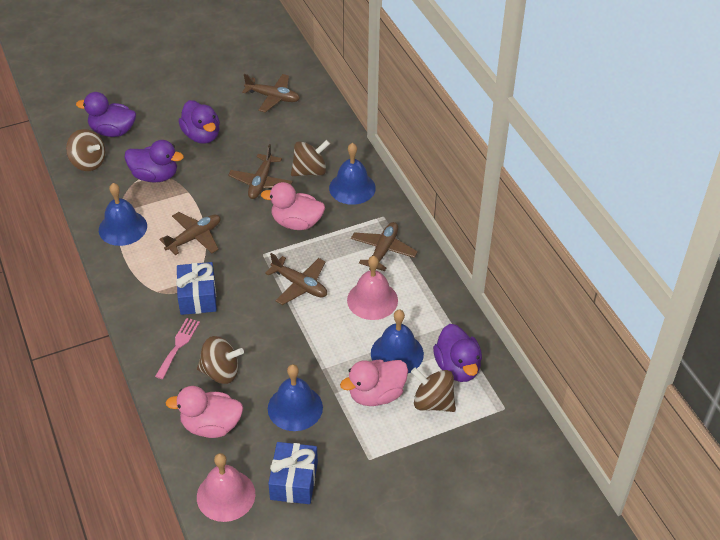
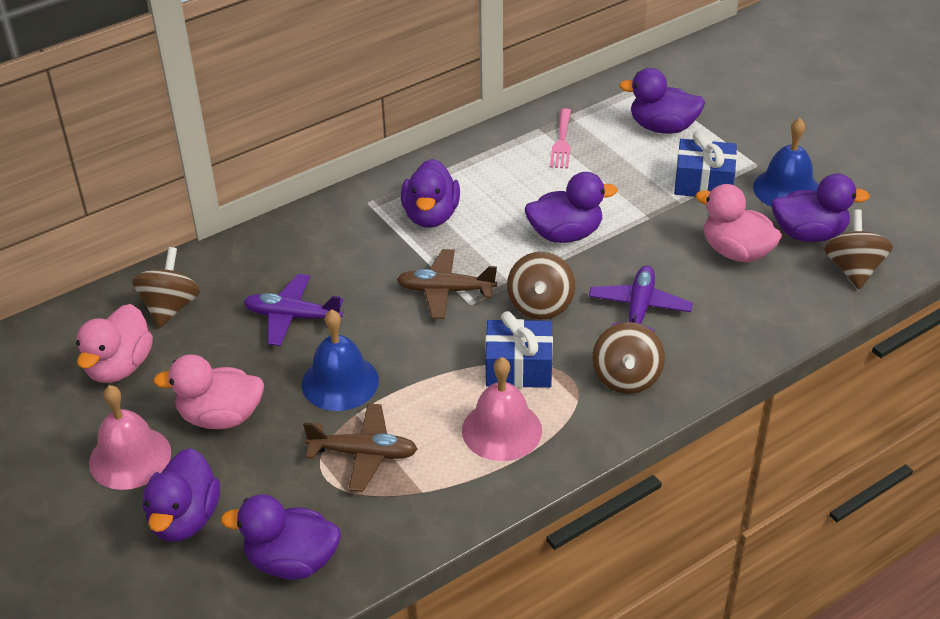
blue bell: [99,183,147,246] [268,364,323,431] [329,143,376,205] [371,310,424,373] = 4 -> [302,309,379,411] [753,118,818,207] = 2
brown plane: [159,212,220,255] [228,144,293,199] [242,74,300,112] [265,253,327,305] [351,222,418,271] = 5 -> [303,403,418,492] [397,249,497,319] = 2
purple duck: [76,92,136,137] [125,140,184,183] [178,100,220,144] [433,324,482,382] = 4 -> [143,448,220,542] [221,494,341,580] [401,159,460,228] [525,172,618,243] [619,68,705,134] [771,174,870,242] = 6
purple plane: none = 0 -> [244,274,343,346] [589,266,693,332] = 2

